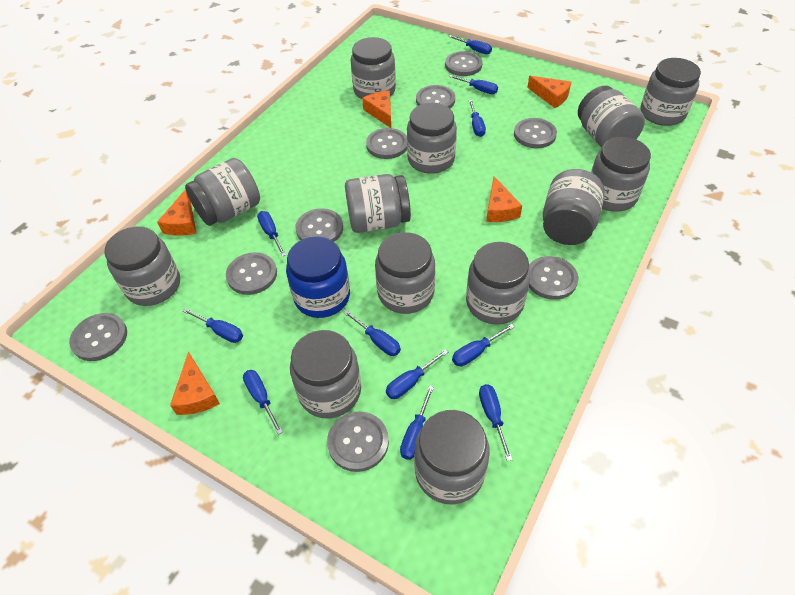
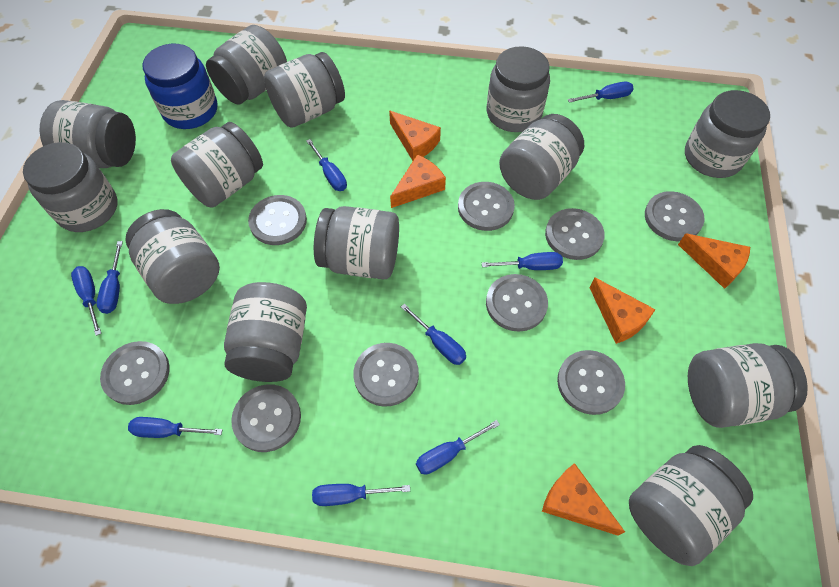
blue screwdriver: [183,308,243,343] [243,370,283,435] [257,211,286,257] [343,310,401,356] [386,349,448,399] [400,385,434,460] [448,35,492,54] [449,75,498,94] [452,324,515,366] [469,100,486,137] [479,384,512,461] = 11 -> [71,266,101,336] [97,241,123,314] [128,417,223,438] [306,139,347,191] [312,484,410,506] [401,303,466,365] [416,420,500,474] [482,252,563,270] [568,82,634,103] = 9

